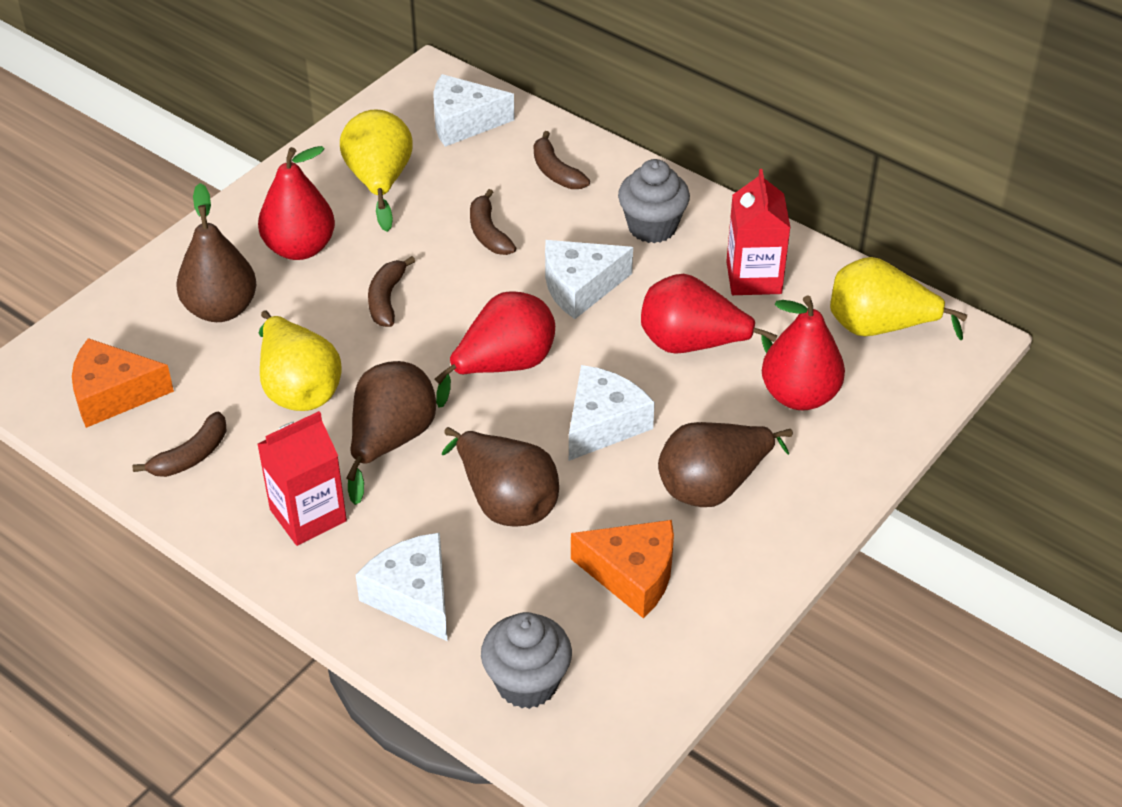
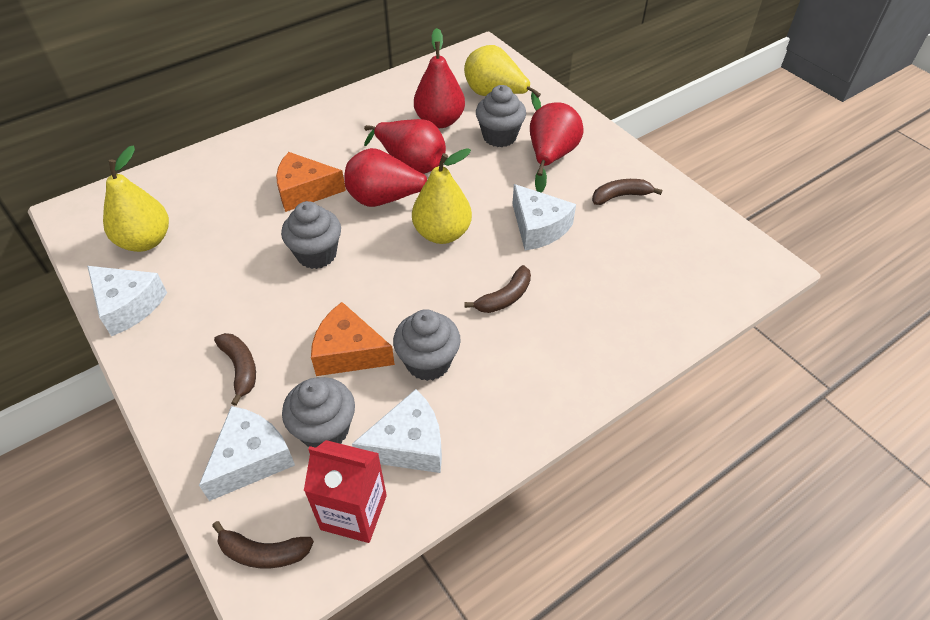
brown pear: [176,183,256,322] [346,361,436,505] [442,427,559,527] [658,422,793,507] = 4 -> none = 0
grey cupcake: [481,612,572,709] [618,159,690,243] = 2 -> [281,201,341,269] [282,377,355,448] [393,309,461,381] [476,85,526,147] = 4
red carton: [257,411,347,546] [726,169,791,295] = 2 -> [304,440,387,543] = 1

